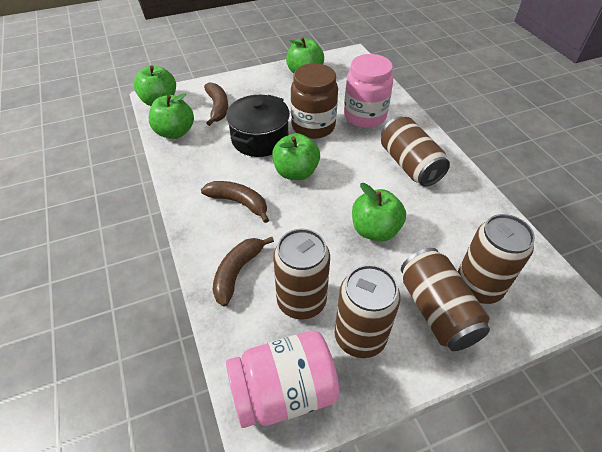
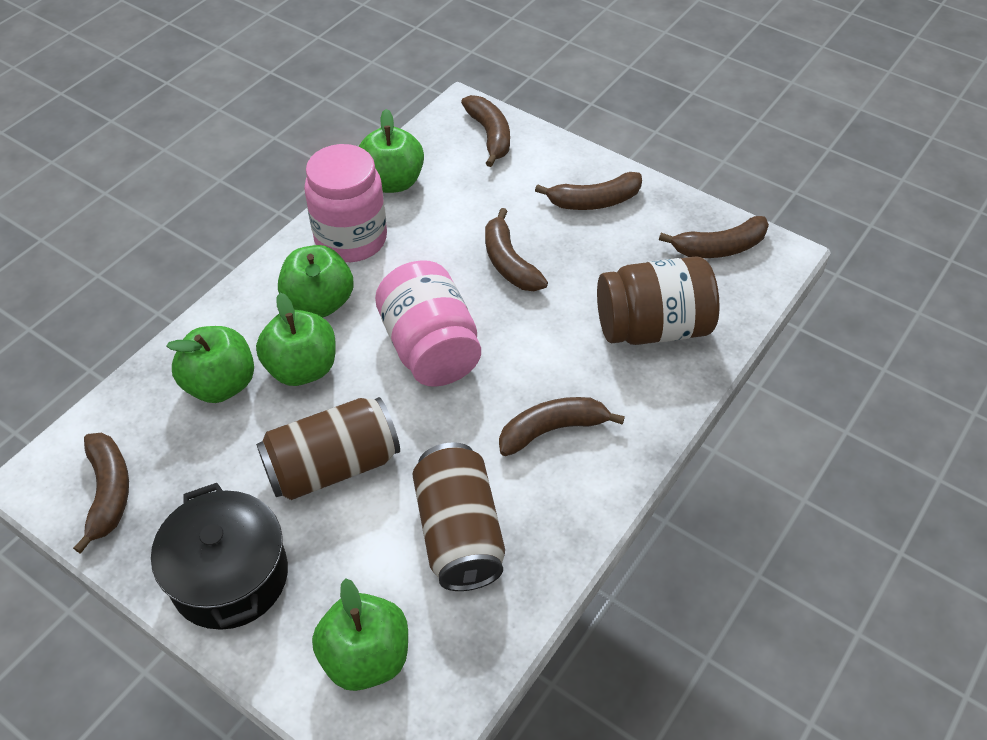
brown banana: [201,181,269,223] [204,82,228,126] [213,237,274,307] = 3 -> [73,433,129,554] [461,95,510,167] [485,208,548,291] [499,397,625,456] [535,172,642,210] [659,216,769,258] = 6
brown can: [273,229,330,320] [335,265,400,358] [381,117,450,186] [401,248,490,351] [458,214,535,304] = 5 -> [256,397,400,500] [413,442,505,591] = 2

